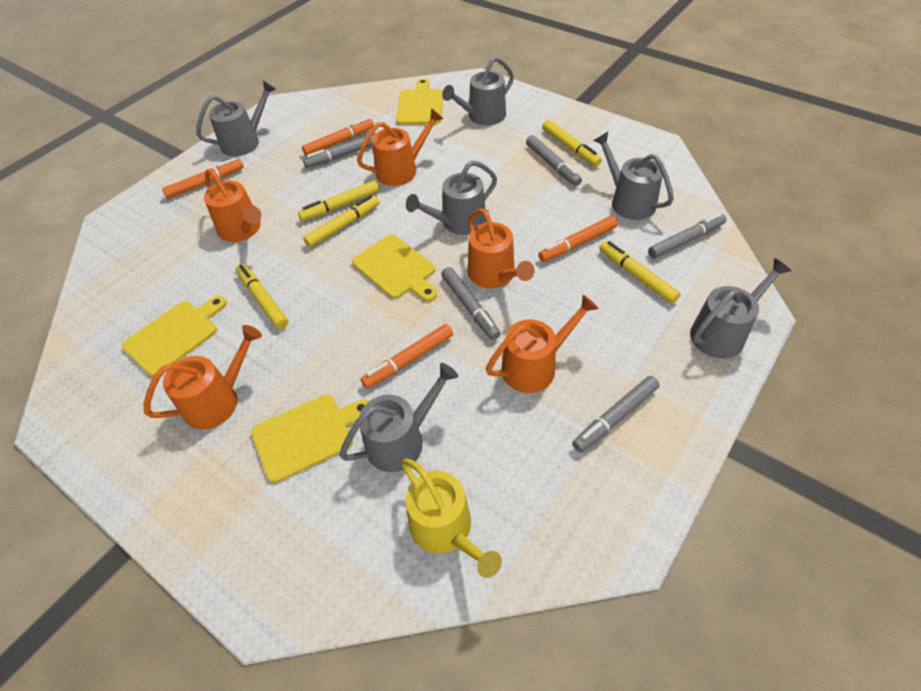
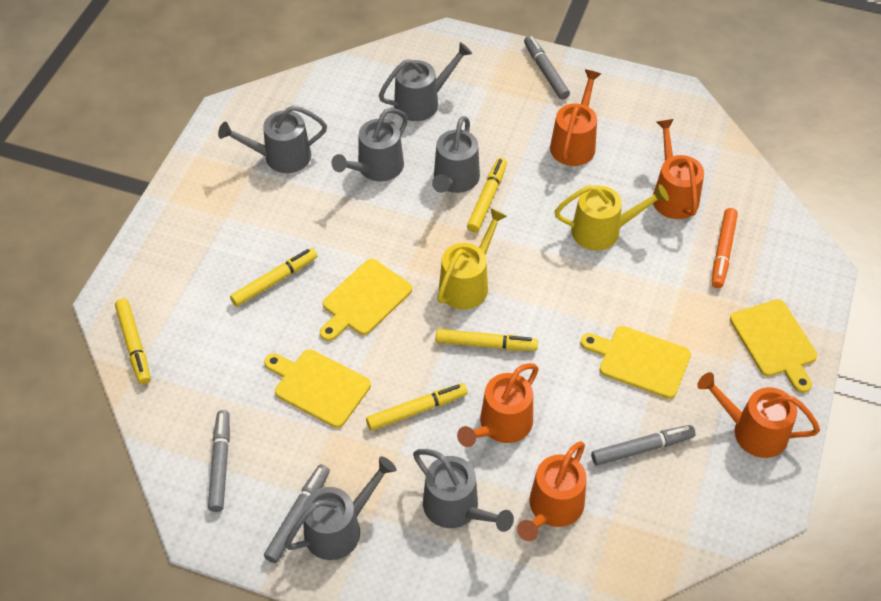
grey marker: [303,133,376,168] [441,267,501,340] [526,135,582,186] [573,376,660,452] [648,213,727,259] = 5 -> [208,410,230,512] [264,464,330,563] [524,36,570,100] [591,425,695,466] = 4
orange marker: [162,158,244,199] [302,118,374,156] [361,324,453,388] [538,216,618,262] = 4 -> [712,208,738,288] = 1
yellow watering can: [401,458,502,578] = 1 -> [437,208,507,309] [554,184,669,251] = 2

